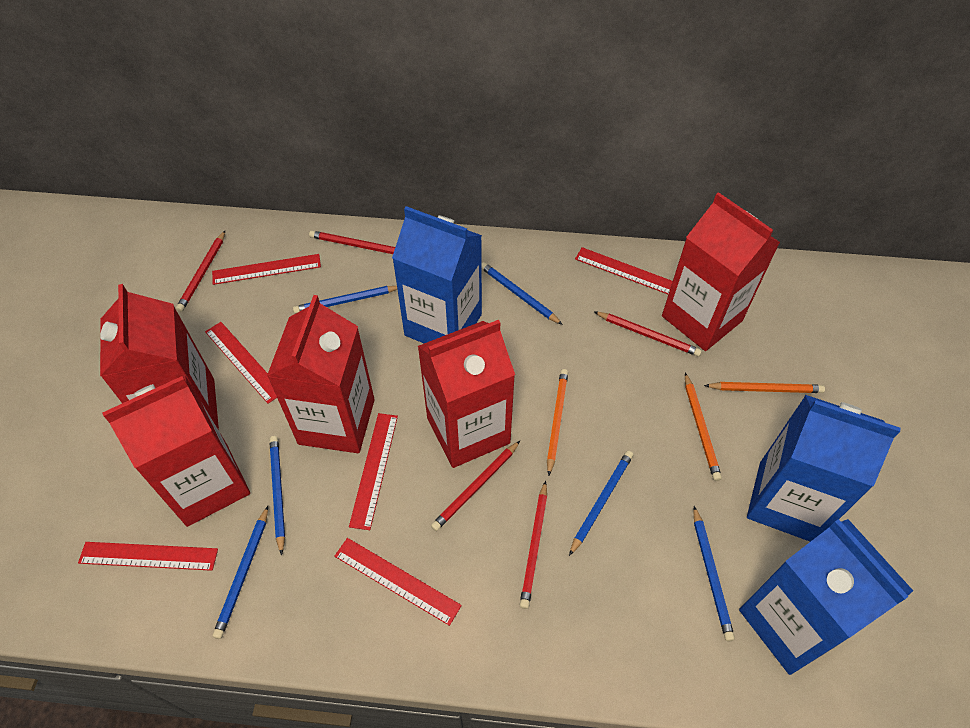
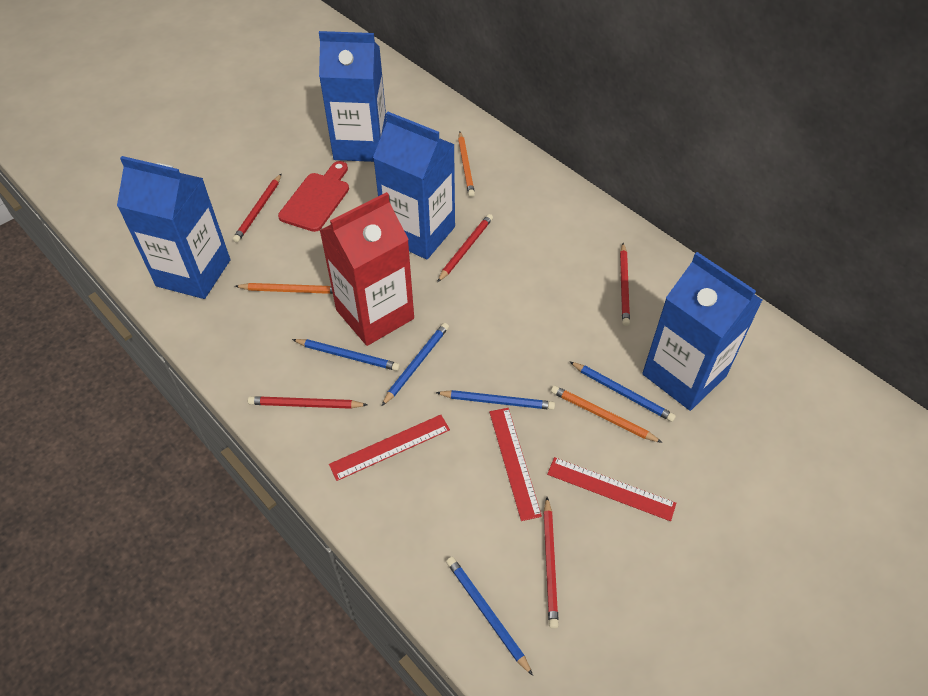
blue carton: [392,206,482,343] [739,519,913,675] [747,395,901,542] = 3 -> [117,156,230,299] [319,31,387,162] [373,112,455,259] [642,252,763,411] = 4
blue pencil: [213,506,268,639] [269,436,285,556] [293,286,397,314] [482,262,563,325] [569,451,633,556] [693,506,735,642] = 6 -> [292,339,400,371] [382,323,449,406] [436,390,555,410] [446,557,533,676] [569,361,676,422] = 5
red carton: [100,284,219,429] [103,375,250,527] [267,295,375,453] [418,320,515,468] [662,192,780,351] = 5 -> [319,192,414,346] = 1
red cutting board: none = 0 -> [278,161,349,232] = 1
red ruler: [78,542,218,571] [205,322,277,404] [212,254,321,285] [334,538,462,626] [349,413,398,530] [575,247,673,294] = 6 -> [329,415,450,481] [489,408,542,521] [547,457,676,521] = 3

